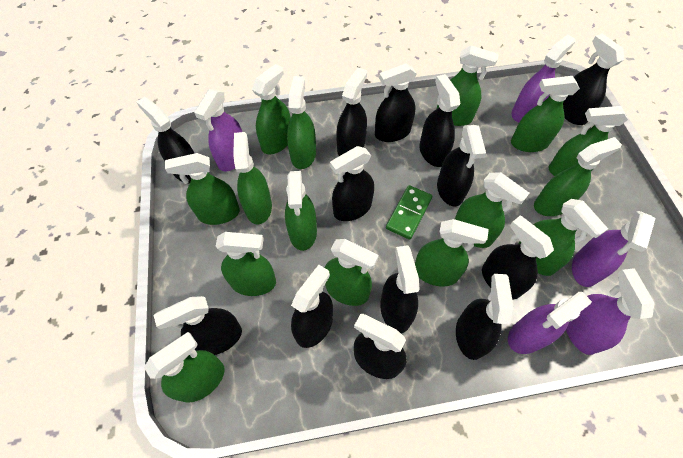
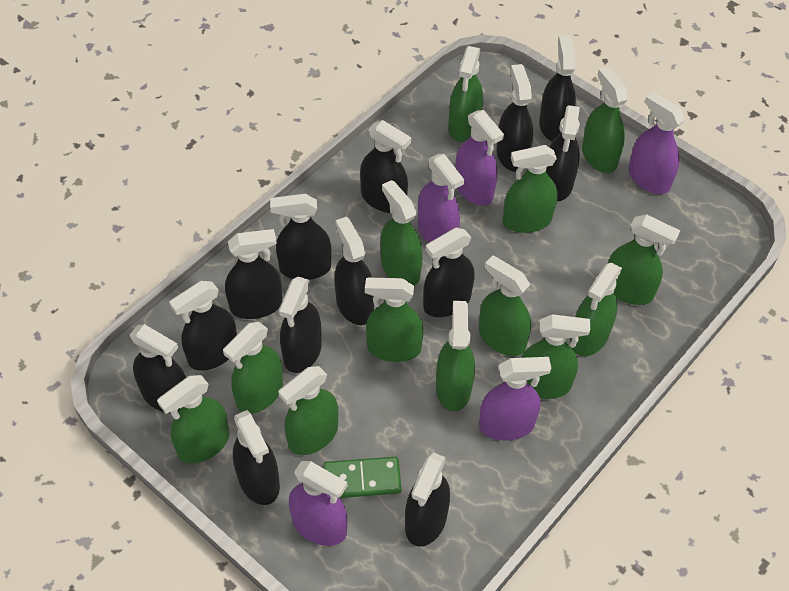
green spray bottle: [144,332,225,403] [165,153,240,225] [215,232,276,296] [233,132,272,224] [252,64,291,154] [285,171,317,251] [287,76,316,169] [325,239,379,306] [415,219,489,287] [437,45,499,126] [455,172,529,248] [511,76,580,152] [519,199,608,276] [534,137,622,216] [549,106,628,176] = 15 -> [157,375,230,464] [223,322,283,414] [278,366,338,455] [365,278,424,362] [381,180,423,285] [436,301,475,411] [448,46,483,142] [479,256,531,356] [503,145,558,233] [521,314,590,399] [570,262,622,356] [582,67,628,173] [608,214,680,305] = 13

